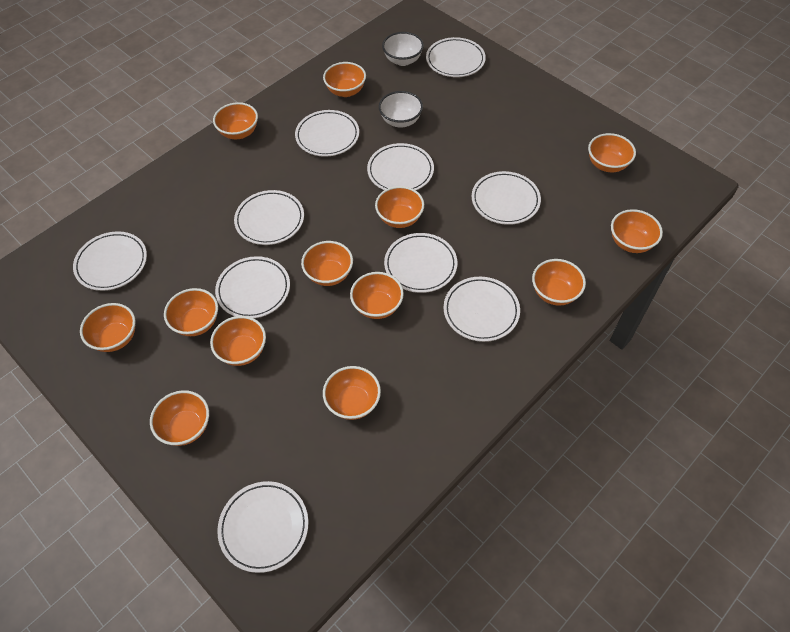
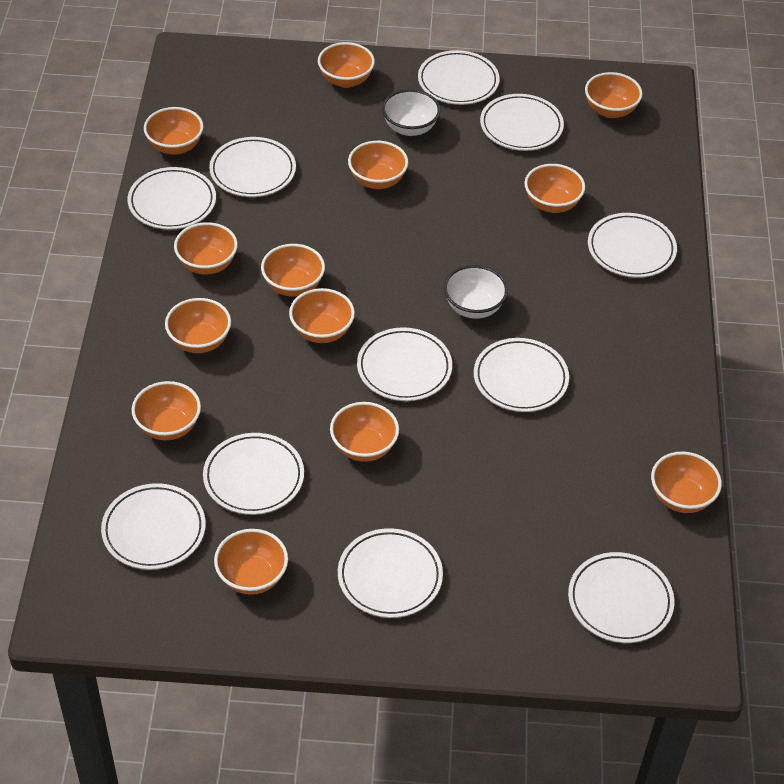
white plate: [73,231,147,291] [215,256,290,318] [217,481,308,573] [234,190,304,245] [295,110,359,157] [367,143,434,190] [384,233,457,293] [426,37,486,77] [443,277,520,342] [472,171,541,225] = 10 -> [101,483,206,570] [128,167,216,230] [203,433,304,515] [209,137,296,197] [338,528,443,618] [357,327,452,401] [418,50,500,105] [474,338,569,412] [480,94,564,151] [568,552,675,643] [588,213,677,278] = 11

